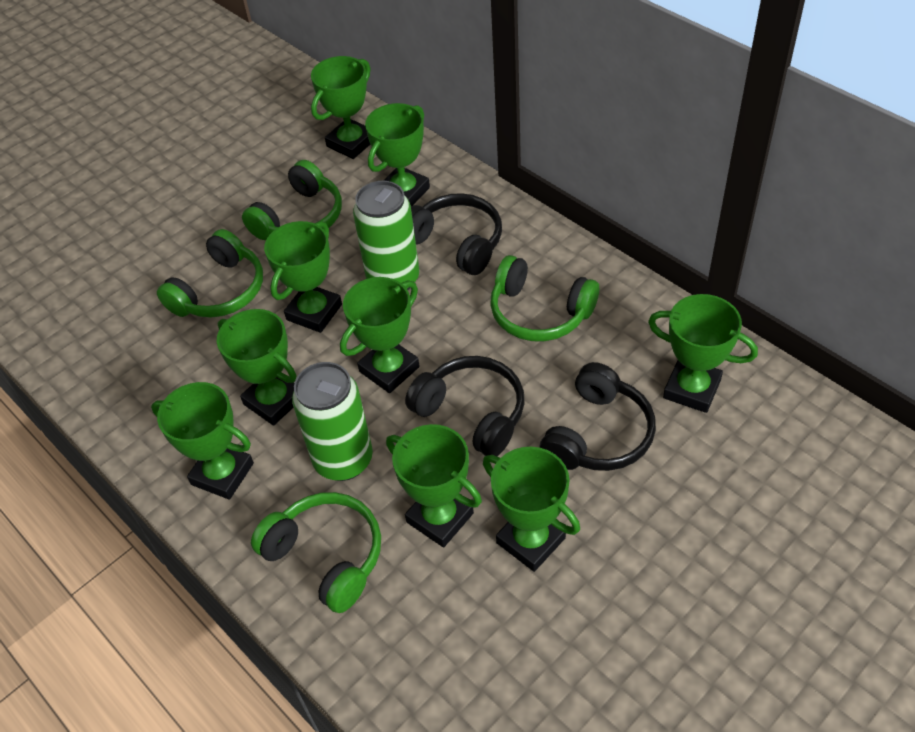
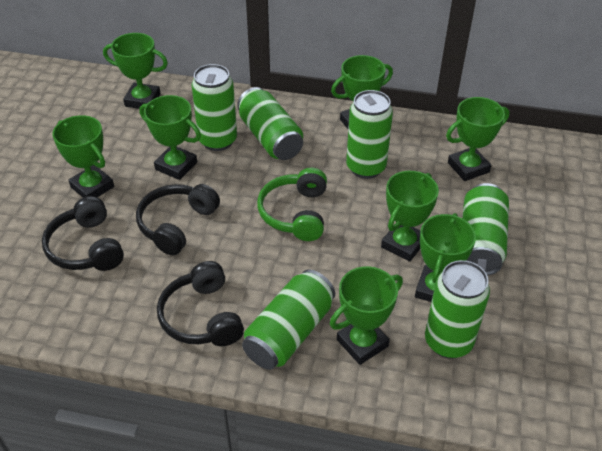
green can: [292,362,373,481] [353,181,419,290] = 2 -> [192,64,237,151] [237,87,303,160] [242,269,335,370] [346,90,393,179] [425,260,490,359] [462,183,509,275] = 6
green headphones: [157,229,263,318] [242,160,342,240] [251,492,381,613] [490,255,599,341] = 4 -> [257,168,327,241] = 1
green trophy: [151,382,254,500] [217,309,297,426] [264,221,342,333] [311,56,371,159] [340,277,420,393] [365,103,430,206] [386,424,482,548] [483,447,580,572] [648,294,758,413] = 9 -> [52,115,114,198] [103,33,168,109] [140,95,201,180] [330,266,403,365] [331,55,393,129] [381,171,439,262] [415,213,476,302] [446,97,509,181] = 8

